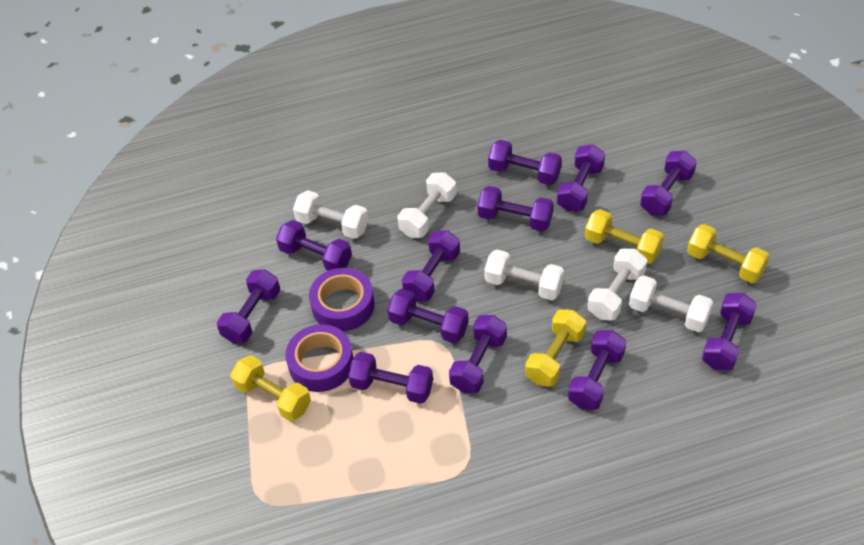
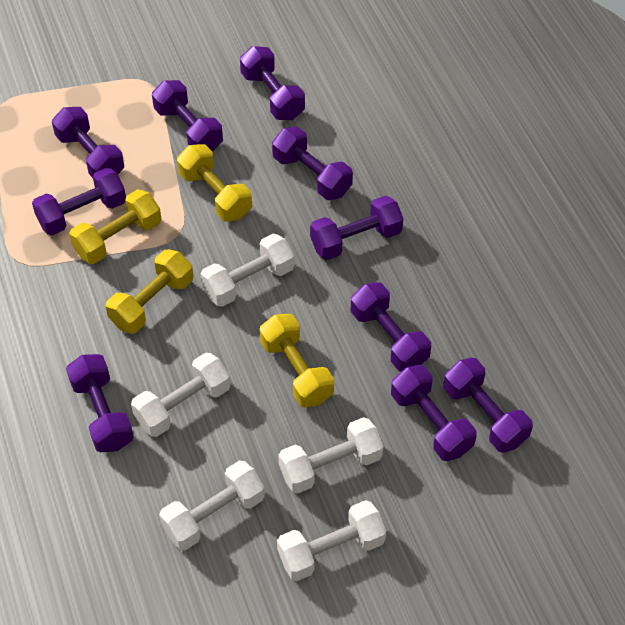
purple dumbbell: [217,269,280,343] [276,220,352,271] [348,352,433,404] [387,289,469,343] [402,230,460,301] [449,315,507,393] [477,186,554,232] [488,140,562,185] [557,144,605,212] [568,330,626,410] [640,151,696,215] [702,293,757,371] = 12 -> [32,167,126,235] [52,107,124,178] [66,354,134,452] [152,80,223,152] [240,46,305,120] [272,126,353,200] [310,196,403,260] [351,282,431,372] [391,365,477,461] [444,358,533,453] = 10
purple tape: [285,324,353,392] [309,268,375,331] = 2 -> none = 0

